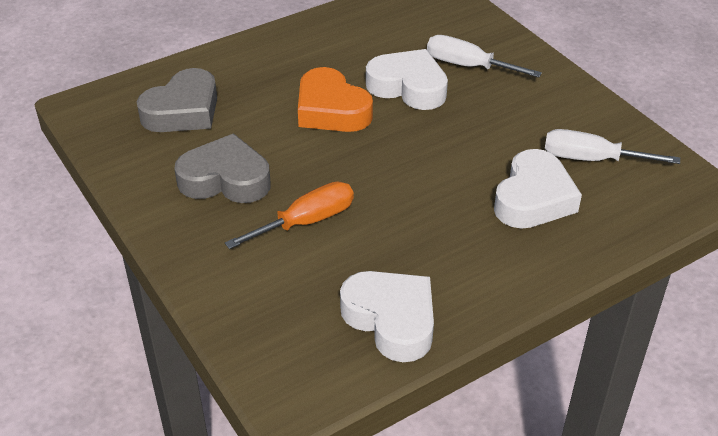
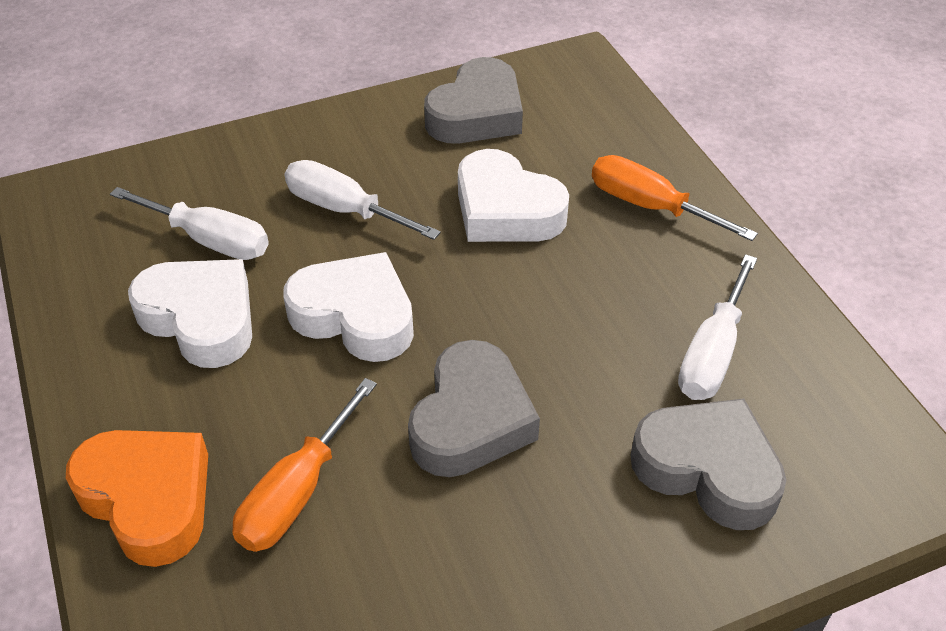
grey heart: [137,68,217,132] [174,134,271,203] = 2 -> [408,340,540,477] [424,57,523,143] [630,399,787,530] = 3
orange screwdriver: [225,182,354,249] = 1 -> [232,378,377,552] [592,155,758,241] = 2
white screwdriver: [427,35,542,78] [545,129,680,164] = 2 -> [110,187,269,260] [285,160,441,240] [678,254,757,400] = 3

